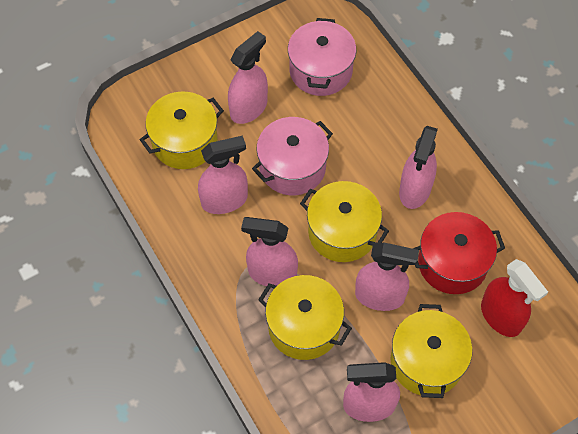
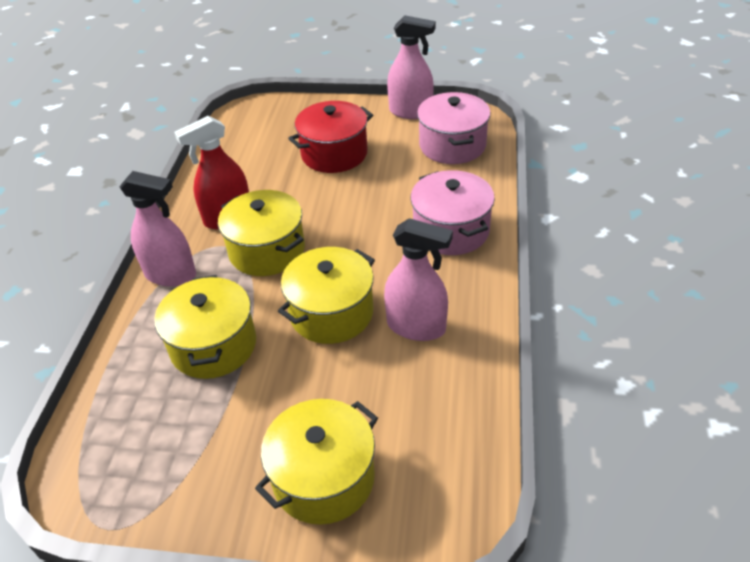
pink spray bottle: [198,136,248,214] [228,31,268,124] [241,217,298,286] [343,362,400,422] [355,242,419,311] [399,126,438,209] = 6 -> [119,171,196,287] [384,218,453,341] [387,15,436,119] = 3

